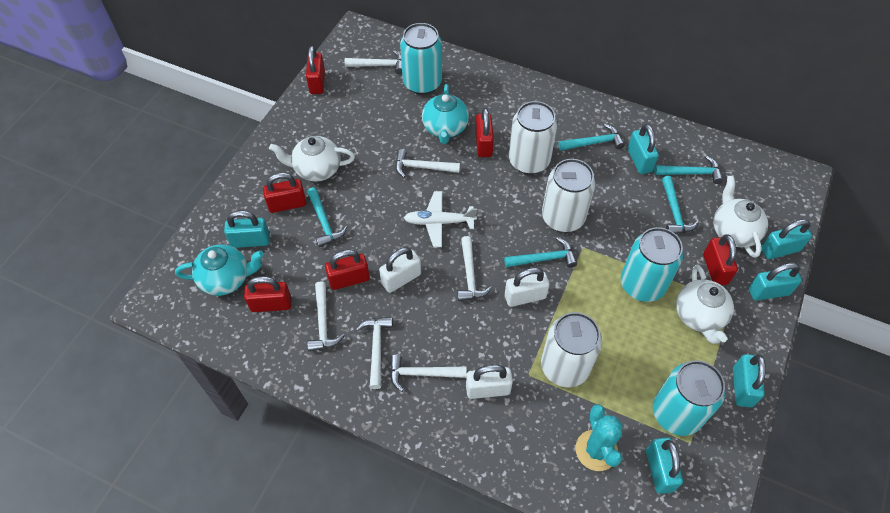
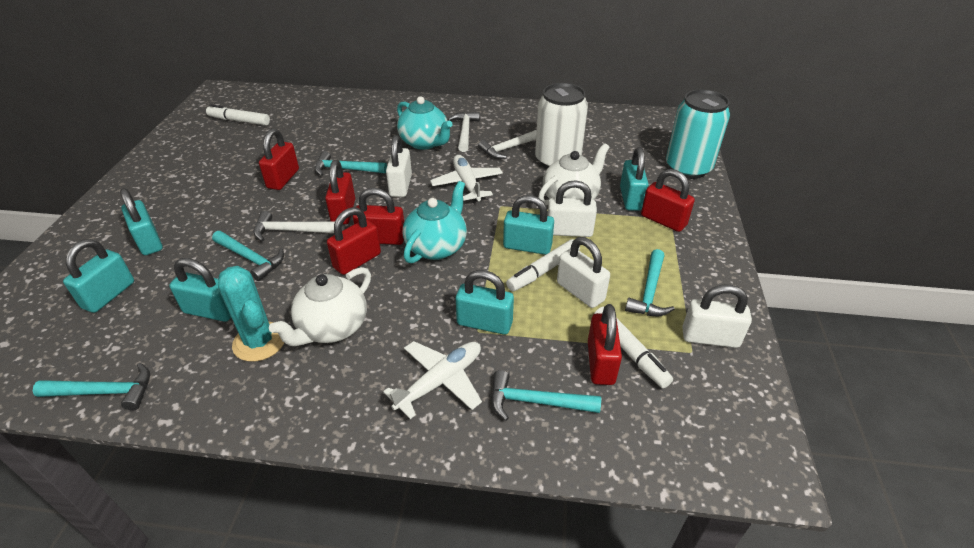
turquoise can: [400,23,442,95] [621,227,683,302] [653,360,725,436] = 3 -> [666,89,730,179] = 1
white can: [509,101,557,174] [541,312,602,387] [542,159,595,232] = 3 -> [535,83,588,169] = 1
white hammer: [307,281,345,352] [345,50,402,74] [356,317,393,389] [390,355,467,392] [395,149,460,178] [457,236,492,301] = 6 -> [253,211,335,241] [448,112,480,152] [478,130,537,159] = 3
white marker: none = 0 -> [206,104,270,125] [506,239,580,291] [594,307,673,388] = 3
white padlock: [379,247,421,293] [466,365,513,399] [505,268,550,307] = 3 -> [386,135,412,197] [547,180,597,237] [557,237,610,308] [682,284,752,348] = 4
white plane: [404,191,477,247] = 1 -> [383,341,482,419] [430,155,503,201] = 2
white teapot: [269,136,355,182] [676,265,734,344] [713,176,768,258] = 3 -> [269,267,371,346] [538,143,610,205] = 2

